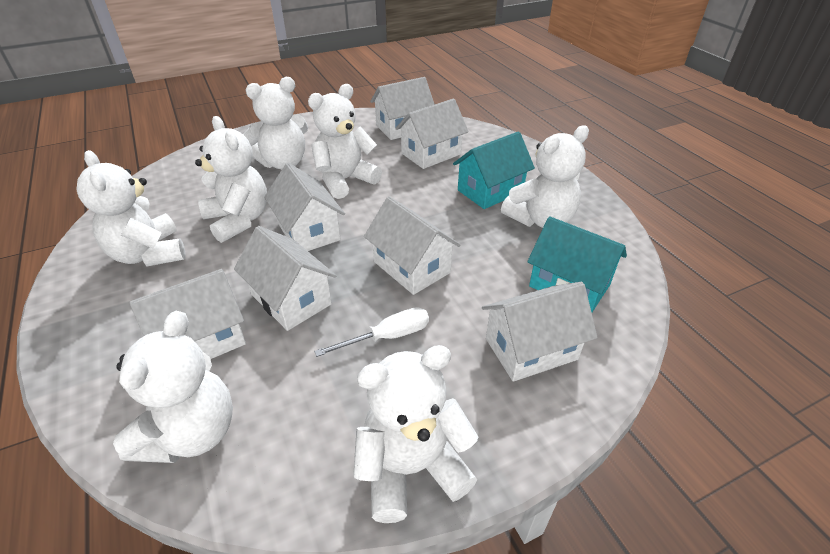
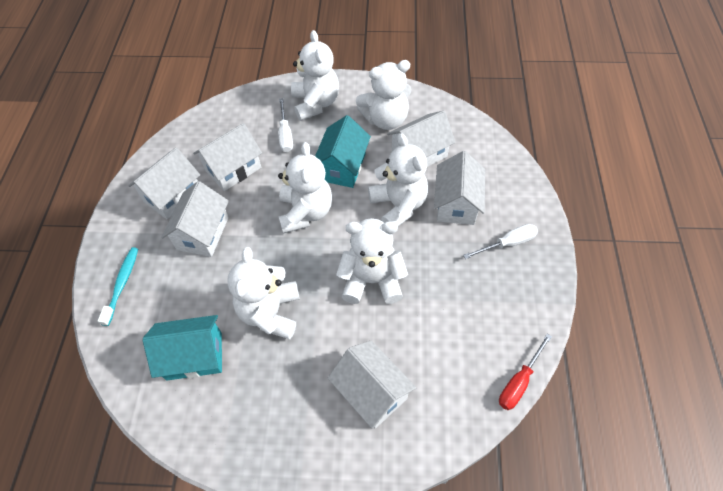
red screwdriver: none = 0 -> [499,334,552,410] = 1
turquoise toothbrush: none = 0 -> [98,247,138,326] = 1
white house: [129,269,246,359] [234,226,337,331] [264,163,345,251] [364,196,460,295] [370,77,435,140] [395,99,469,169] [482,282,597,382] = 7 -> [128,147,200,219] [161,181,229,257] [193,123,262,191] [328,340,416,429] [387,111,456,167] [434,151,485,225] = 6
white screwdriver: [314,307,429,357] = 1 -> [279,98,293,152] [463,224,538,259] = 2
white teddy bear: [76,150,186,266] [113,311,233,463] [195,116,267,243] [243,77,308,169] [308,84,382,199] [353,345,478,523] [501,125,589,228] = 7 -> [227,247,300,339] [278,142,332,234] [291,30,339,121] [336,218,408,304] [356,60,411,130] [368,133,428,226] = 6

